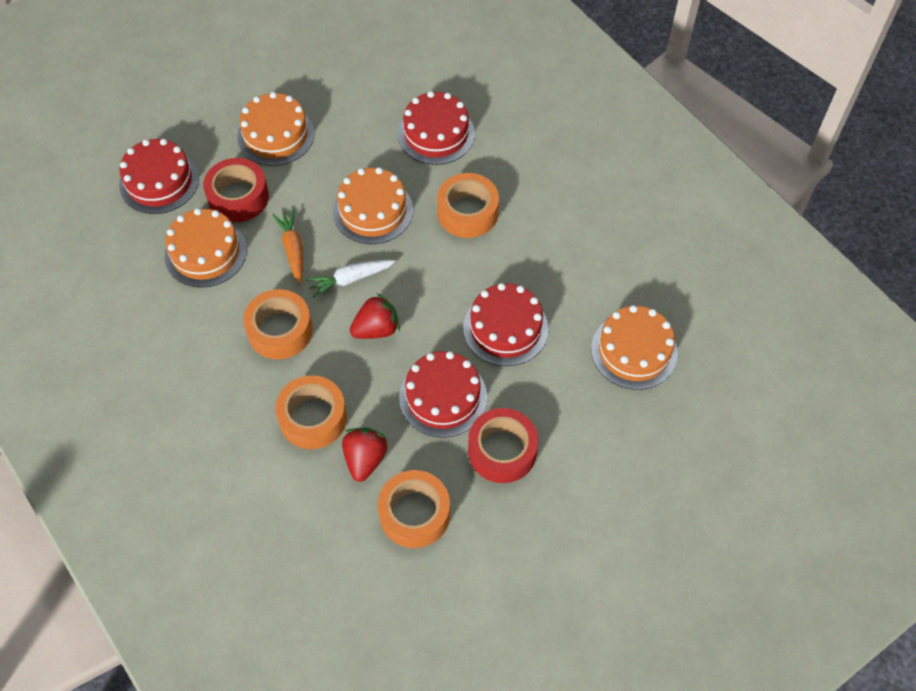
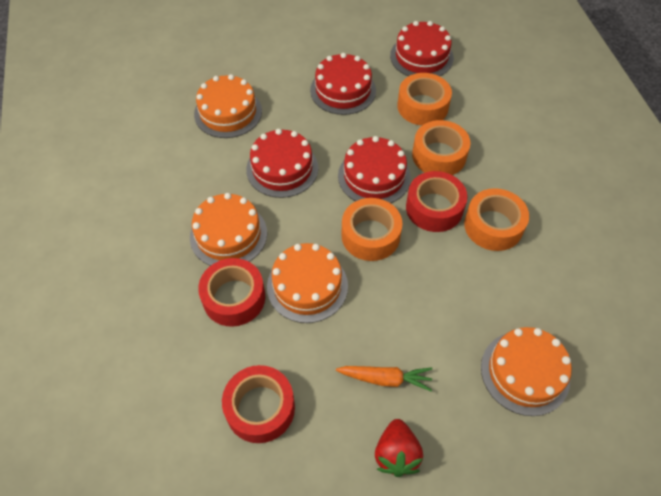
red strawberry: [342,427,388,482] [350,293,400,339] = 2 -> [375,419,423,477] = 1
red tape: [203,158,269,222] [468,408,538,483] = 2 -> [198,258,265,327] [222,365,295,443] [406,171,467,232] = 3
white carrot: [306,260,395,298] = 1 -> none = 0

